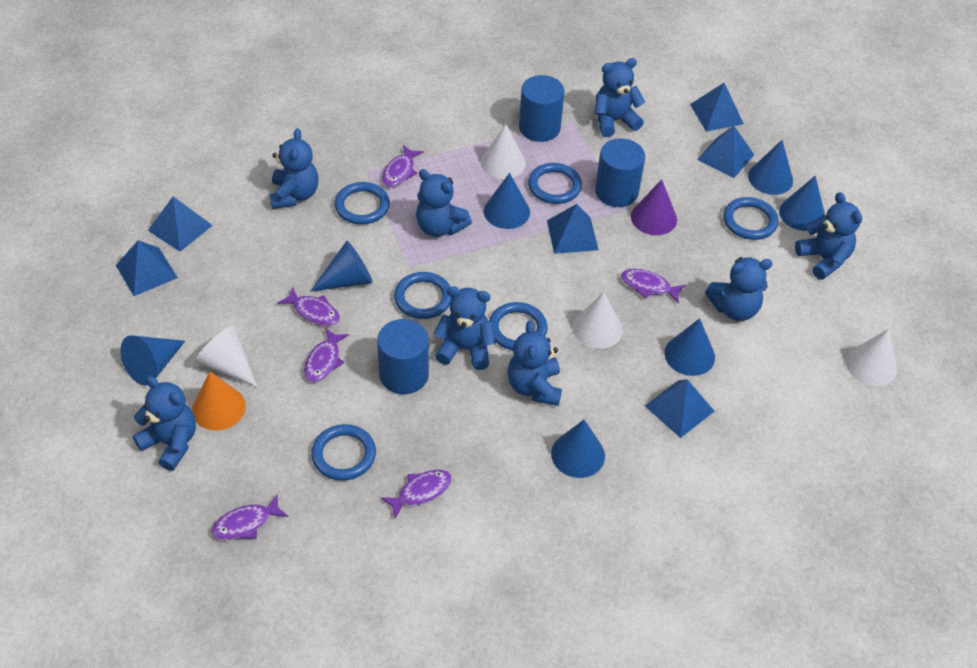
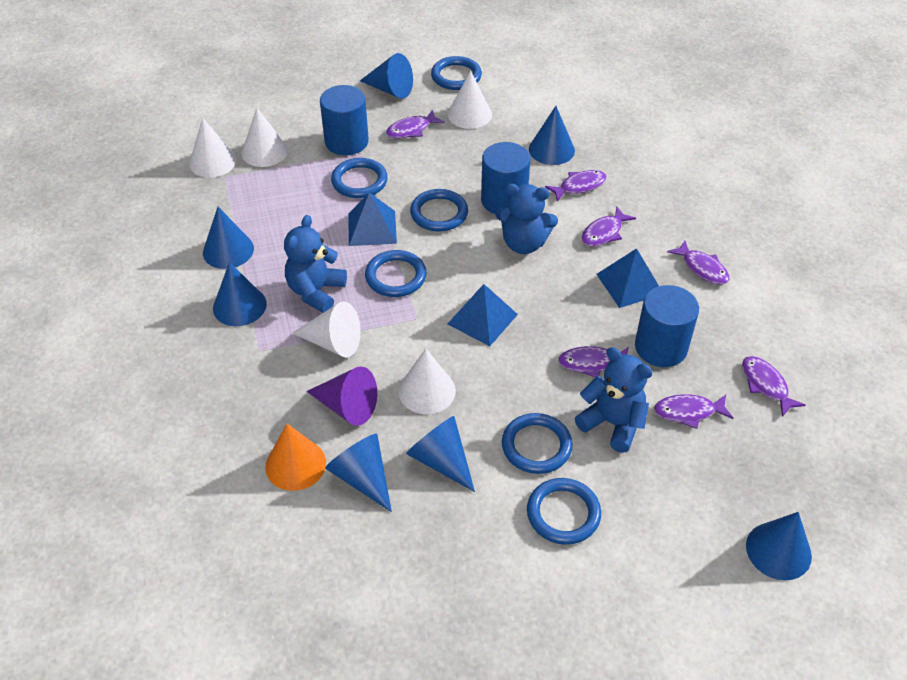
blue pyramid: [116,240,178,296] [148,197,213,252] [547,204,599,254] [645,379,715,438] [690,83,744,131] [697,126,754,178] = 6 -> [348,192,397,246] [448,284,518,346] [596,248,659,308] = 3
blue teddy bear: [133,376,196,471] [270,128,319,209] [416,169,472,237] [434,286,496,370] [507,321,562,406] [595,58,645,137] [705,257,773,321] [795,192,862,280] = 8 -> [284,215,347,313] [496,184,558,254] [575,347,653,453] = 3
purple fish: [212,495,288,540] [277,286,340,326] [304,328,349,382] [380,470,452,519] [382,145,424,187] [621,269,686,303] = 6 -> [386,110,444,139] [545,170,607,202] [558,346,629,378] [581,206,636,246] [654,394,733,429] [667,241,730,285] [742,356,806,417] = 7
white cone: [195,325,257,387] [481,124,526,179] [573,292,623,349] [846,329,897,386] = 4 -> [189,118,236,178] [242,108,288,167] [292,301,361,357] [398,348,456,414] [448,70,492,129] = 5

